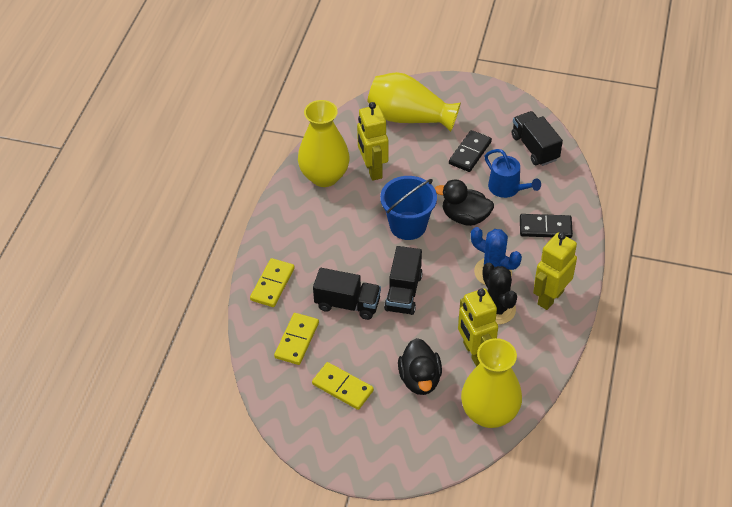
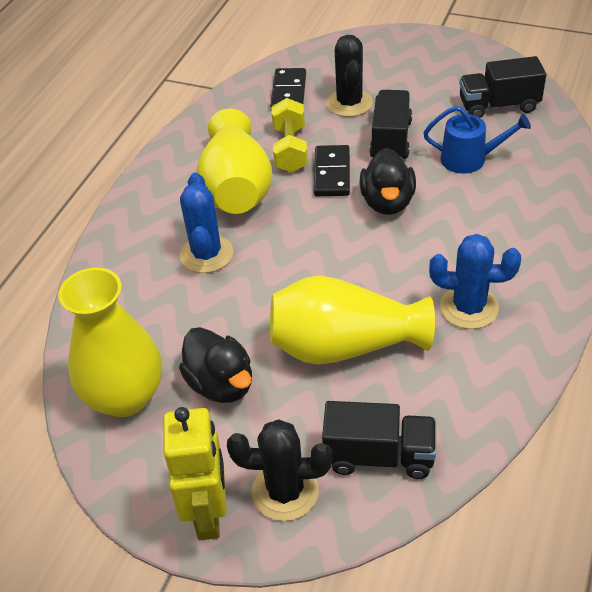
black cactus: [482,263,517,325] = 1 -> [227,419,332,521] [327,35,373,117] = 2
blue bucket: [380,176,437,240] = 1 -> none = 0
blue cactus: [471,227,522,285] = 1 -> [180,173,233,273] [429,234,521,329] = 2
yellow domino: [250,258,295,307] [274,313,319,365] [312,362,374,410] = 3 -> none = 0
yellow dumbbell: none = 0 -> [271,98,308,173] = 1
yellow robot: [357,102,388,181] [458,288,498,367] [533,232,577,310] = 3 -> [163,407,227,540] = 1

